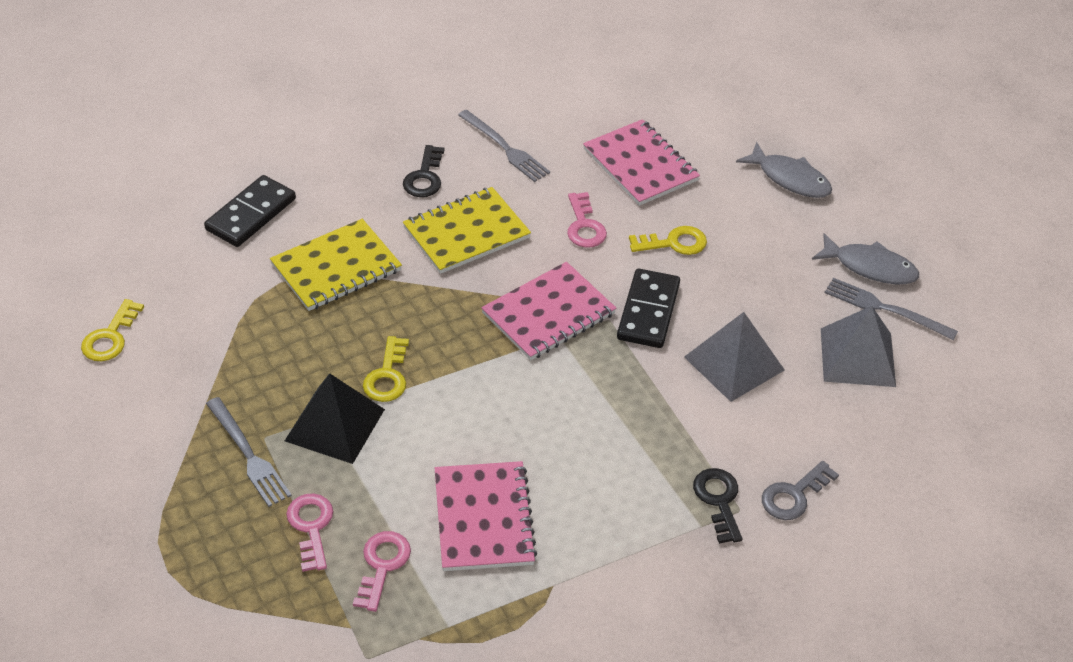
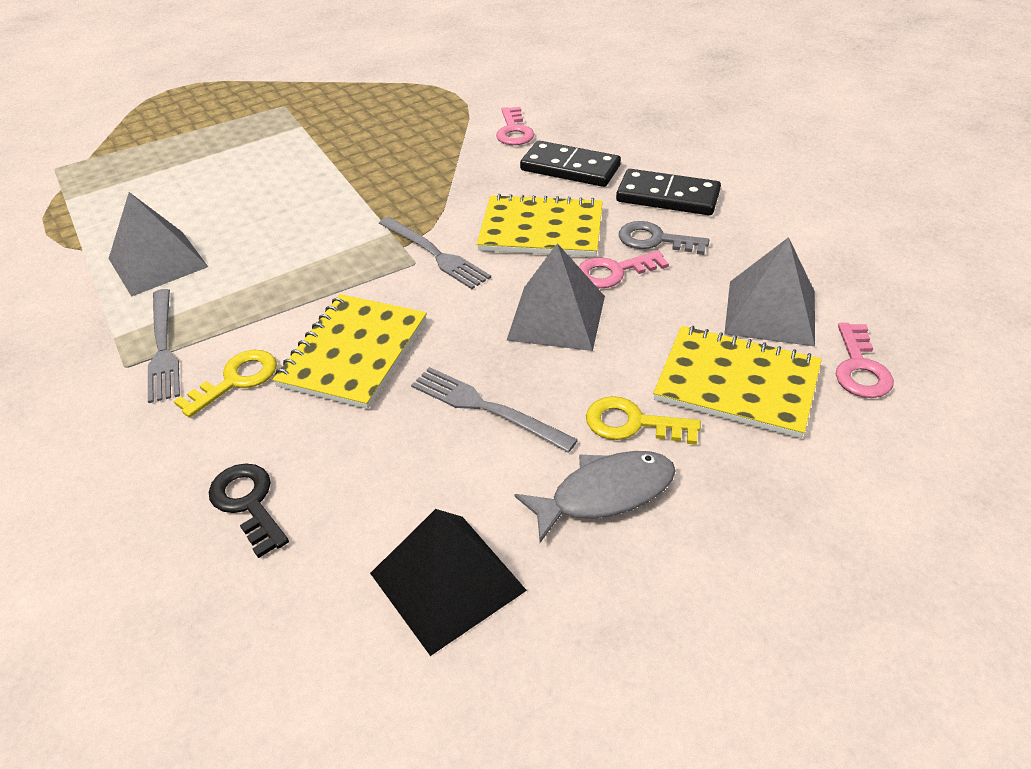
black key: [403,145,444,197] [693,468,742,544] = 2 -> [209,463,289,558] = 1
grey fish: [736,142,832,198] [812,233,919,284] = 2 -> [514,451,676,543] = 1
grey pyramid: [684,312,784,402] [821,306,896,387] = 2 -> [109,192,208,297] [506,243,605,351] [724,237,815,346] = 3
pink notebook: [435,461,537,571] [481,262,616,360] [583,119,700,206] = 3 -> none = 0
yellow key: [81,299,144,361] [363,336,409,402] [629,226,707,255] = 3 -> [174,350,277,418] [586,396,701,445] = 2
yellow notebook: [270,219,402,311] [403,187,531,274] = 2 -> [272,294,427,409] [477,194,603,257] [653,326,822,438] = 3

